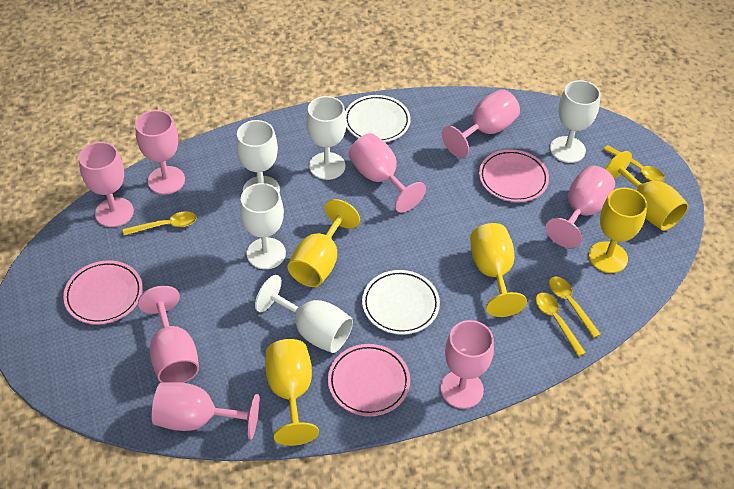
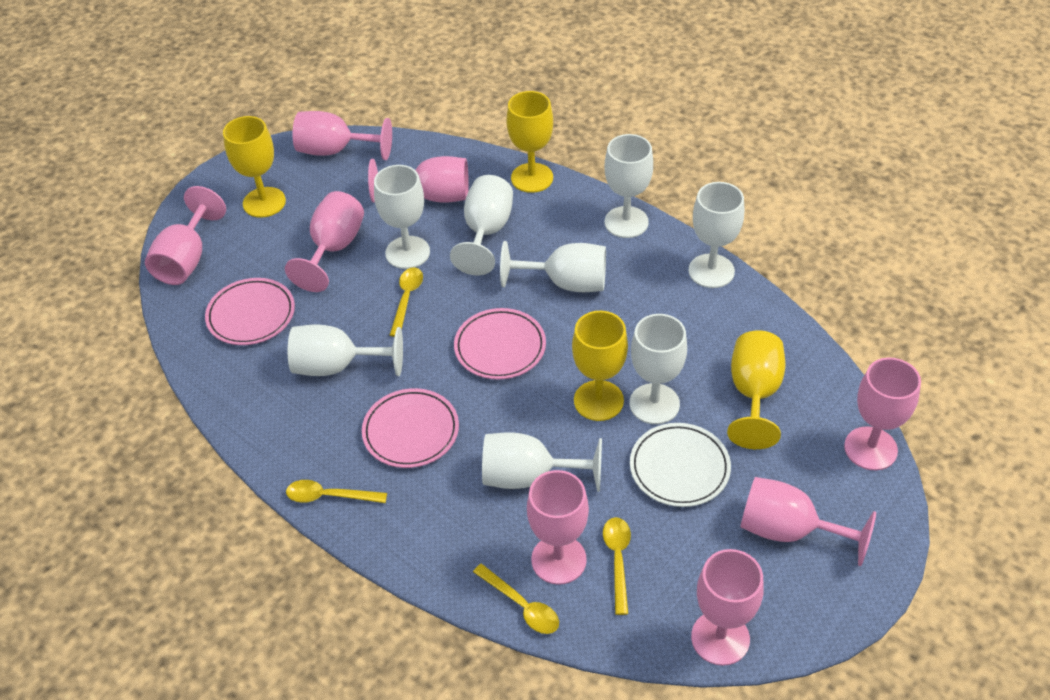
white goblet: [236,120,280,193] [240,183,286,269] [255,275,353,353] [306,96,347,180] [550,80,601,163] = 5 -> [288,325,403,376] [374,165,430,269] [450,175,513,276] [482,432,602,492] [500,241,606,292] [604,134,653,238] [630,314,687,424] [688,182,744,288] = 8
white plate: [345,95,411,142] [362,270,440,335] = 2 -> [630,423,731,507] = 1
yellow goblet: [265,339,319,446] [287,199,360,287] [470,223,527,317] [589,188,647,273] [605,151,689,231] = 5 -> [223,116,286,218] [506,91,553,193] [572,311,628,421] [727,330,785,449] = 4

